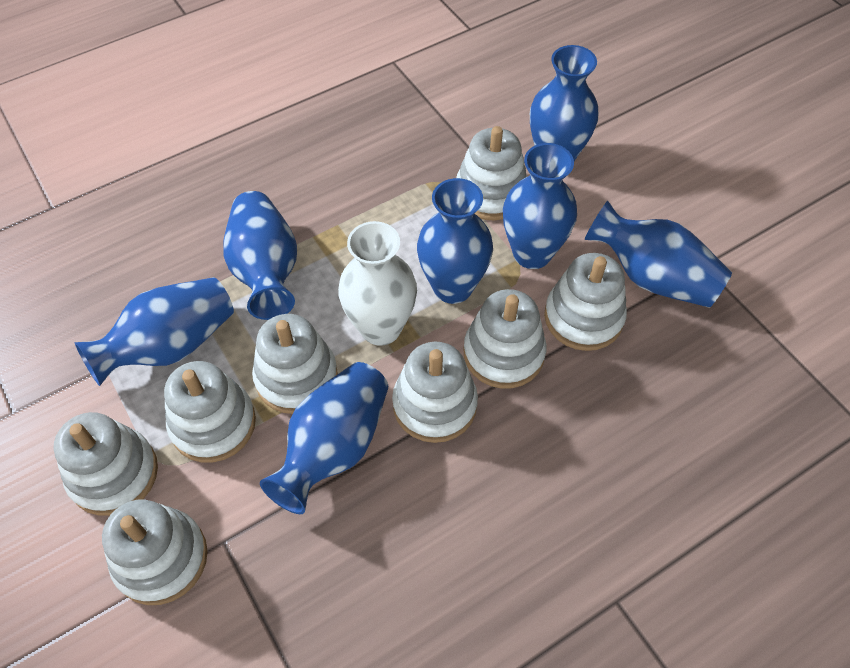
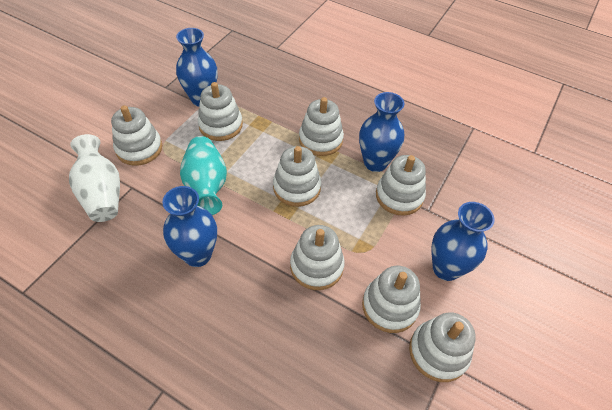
blue vase: [75,277,234,386] [223,191,297,320] [260,362,388,514] [417,178,493,304] [503,143,577,269] [530,45,598,161] [585,201,732,308] = 7 -> [162,186,217,267] [176,28,218,107] [359,92,404,172] [431,202,494,281] = 4
turquoise vase: none = 0 -> [180,136,227,215] = 1

